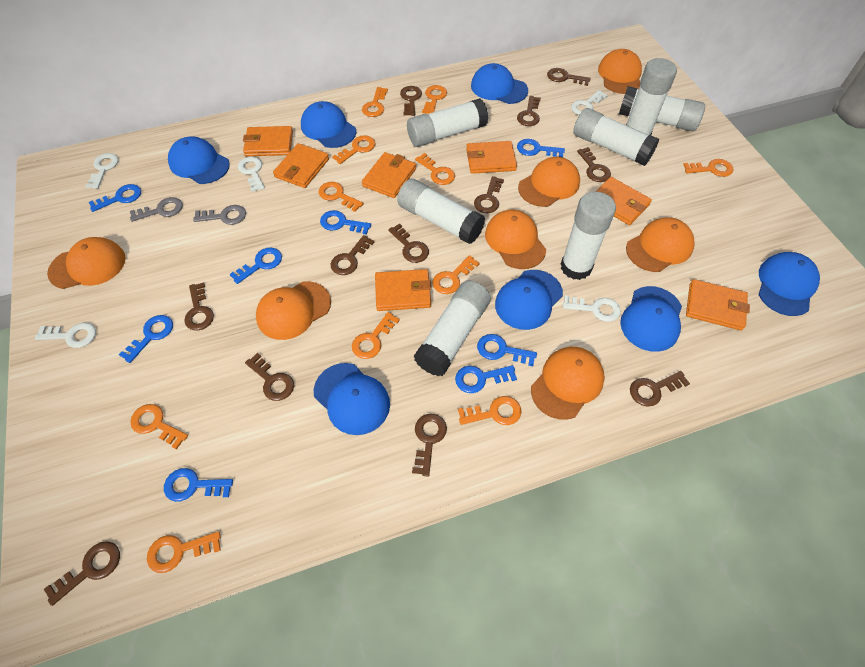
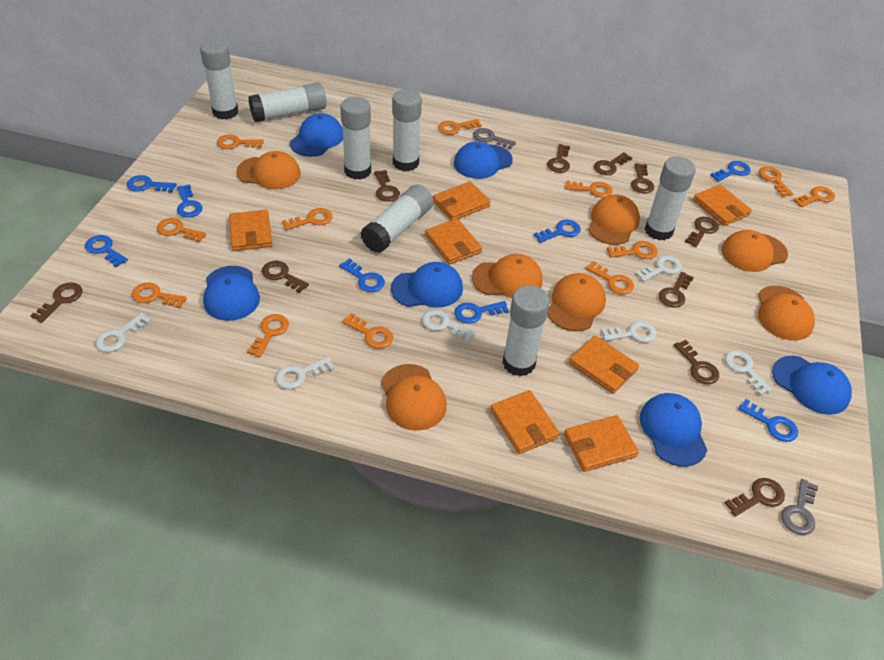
blue cap: [168,136,230,184] [301,101,356,148] [314,363,390,435] [471,63,528,104] [495,270,563,330] [620,286,682,352] [759,252,820,316] = 7 -> [203,266,260,321] [290,113,343,157] [391,262,463,307] [454,142,513,179] [640,393,707,467] [772,356,852,415] = 6
brown key: [44,541,120,606] [184,282,214,331] [245,353,294,401] [330,235,374,275] [388,223,429,263] [400,86,422,116] [412,414,447,477] [474,176,504,213] [517,96,541,126] [547,68,591,86] [577,147,611,182] [630,371,690,407] = 12 -> [30,282,82,323] [262,261,309,293] [374,170,400,202] [547,144,570,173] [594,152,632,175] [631,163,654,194] [659,272,694,308] [674,340,719,384] [685,217,719,247] [725,478,785,517] = 10
orange key: [130,404,188,449] [147,531,221,573] [318,182,364,212] [332,135,375,164] [352,312,400,359] [362,87,388,117] [415,153,455,185] [422,85,447,114] [433,255,480,294] [458,396,522,425] [683,159,734,177] = 11 -> [132,282,187,308] [157,218,207,242] [217,135,264,149] [247,314,289,358] [282,208,332,230] [342,313,393,349] [438,119,482,135] [565,181,613,198] [585,261,634,294] [607,241,658,259] [759,167,793,197] [793,186,835,207] = 12
white key: [35,323,96,348] [85,153,119,189] [238,157,265,192] [563,295,621,322] [571,90,608,115] = 5 -> [95,313,151,352] [275,357,335,389] [422,309,475,342] [601,321,656,343] [635,255,682,282] [725,350,773,396] = 6

